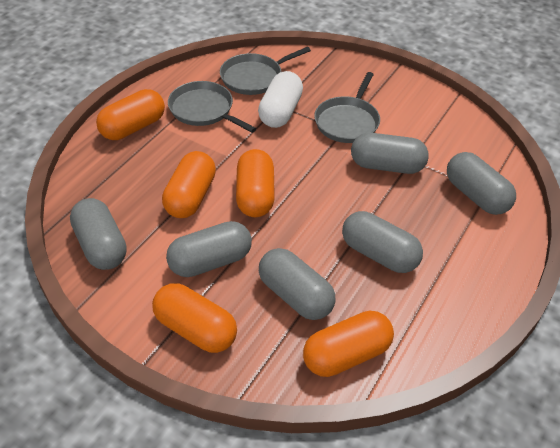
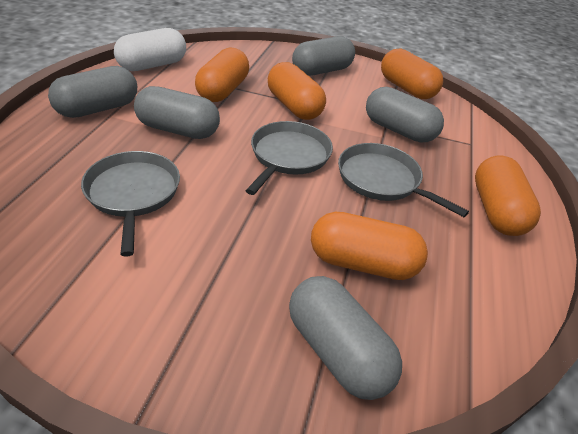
grey capsule: [70,198,127,270] [166,221,252,277] [259,248,336,320] [342,211,423,273] [351,133,429,174] [447,152,516,215] = 6 -> [48,66,137,118] [134,86,220,139] [289,276,402,400] [292,36,355,76] [366,87,444,142] = 5

